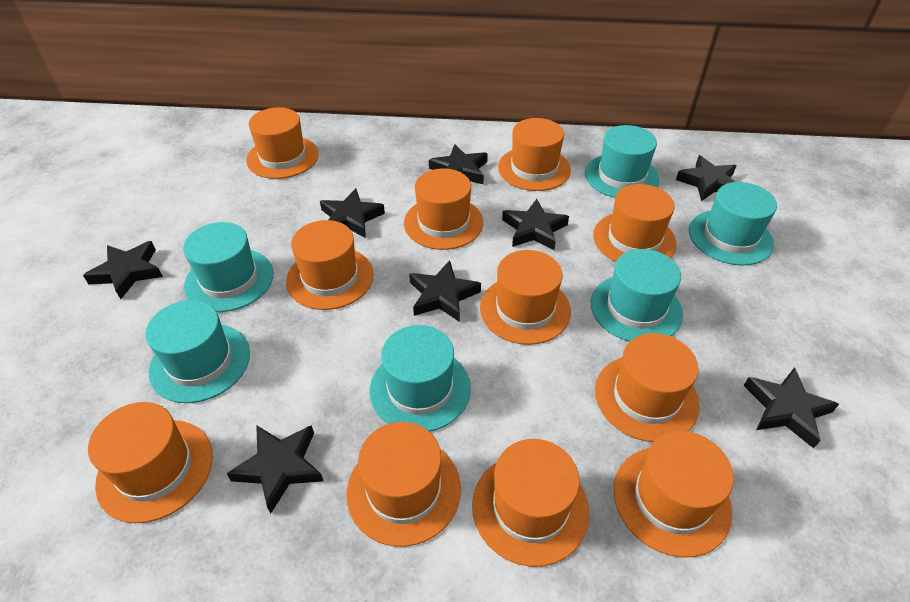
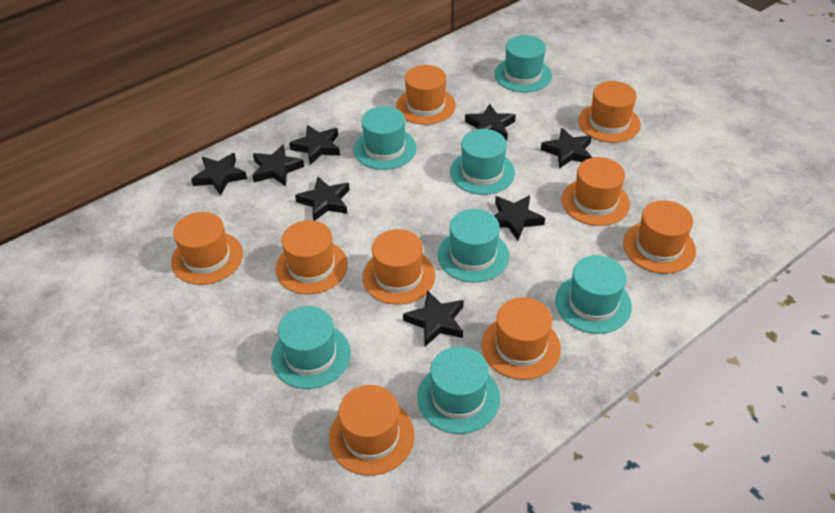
orange hat: [88,402,213,523] [246,107,319,179] [286,220,374,310] [347,422,461,547] [404,169,483,250] [472,439,589,567] [480,250,571,345] [498,118,571,191] [593,184,677,262] [595,333,700,442] [614,431,734,557] = 11 -> [171,212,243,285] [276,220,348,294] [329,385,415,476] [362,229,435,305] [396,65,456,125] [482,297,561,380] [562,157,630,226] [578,81,641,143] [623,200,696,274] = 9
turquoise hat: [145,300,250,403] [183,222,274,312] [370,325,471,432] [585,125,660,198] [591,249,683,341] [689,182,777,265] = 6 -> [271,306,351,389] [354,106,417,170] [417,347,500,434] [438,209,509,282] [450,129,515,195] [494,35,552,92] [555,255,632,334] = 7

